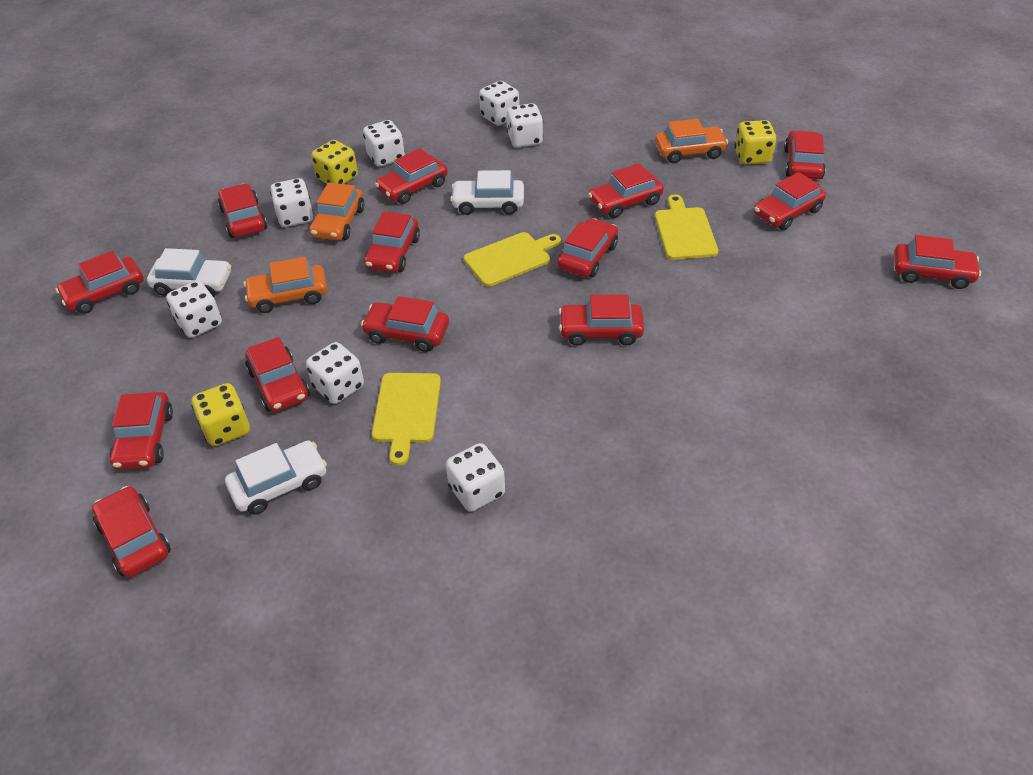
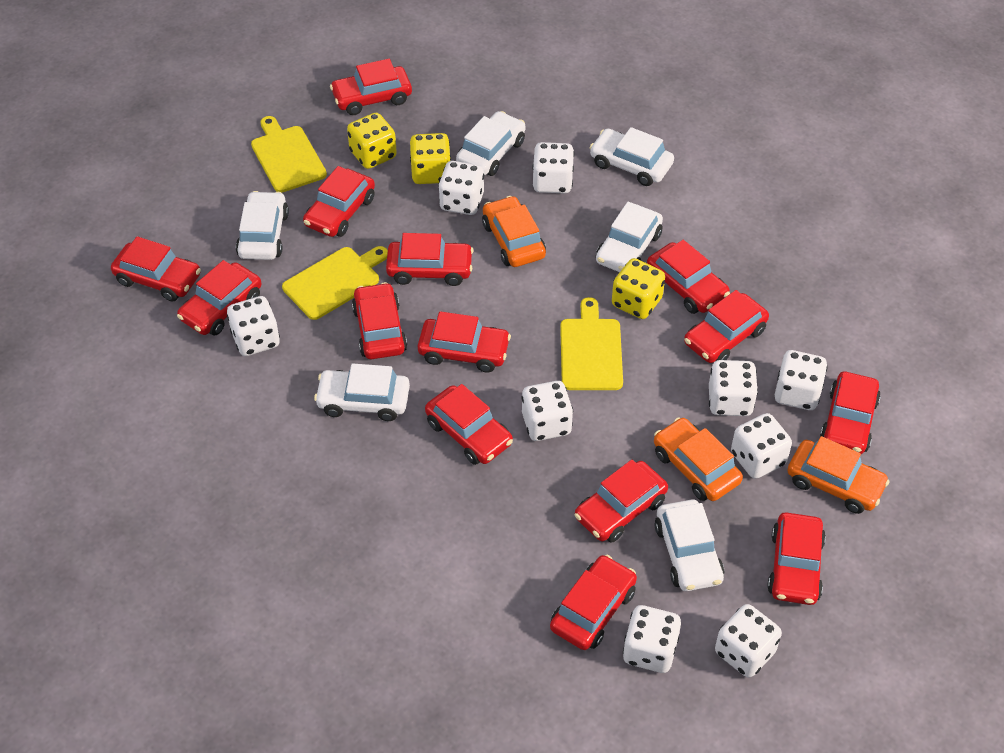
white car: [147,248,231,297] [225,441,327,515] [450,170,524,215] = 3 -> [236,191,289,260] [314,363,410,421] [456,111,526,176] [589,127,674,186] [596,202,663,272] [655,499,724,591] = 6
white dice: [166,281,222,338] [270,178,314,227] [306,342,364,404] [363,120,405,167] [446,443,505,512] [479,81,519,126] [507,103,543,148] = 7 -> [227,296,280,356] [438,161,484,215] [521,381,573,441] [532,142,574,194] [623,605,681,673] [709,360,758,416] [715,604,782,678] [731,413,792,479] [775,350,828,410] = 9

